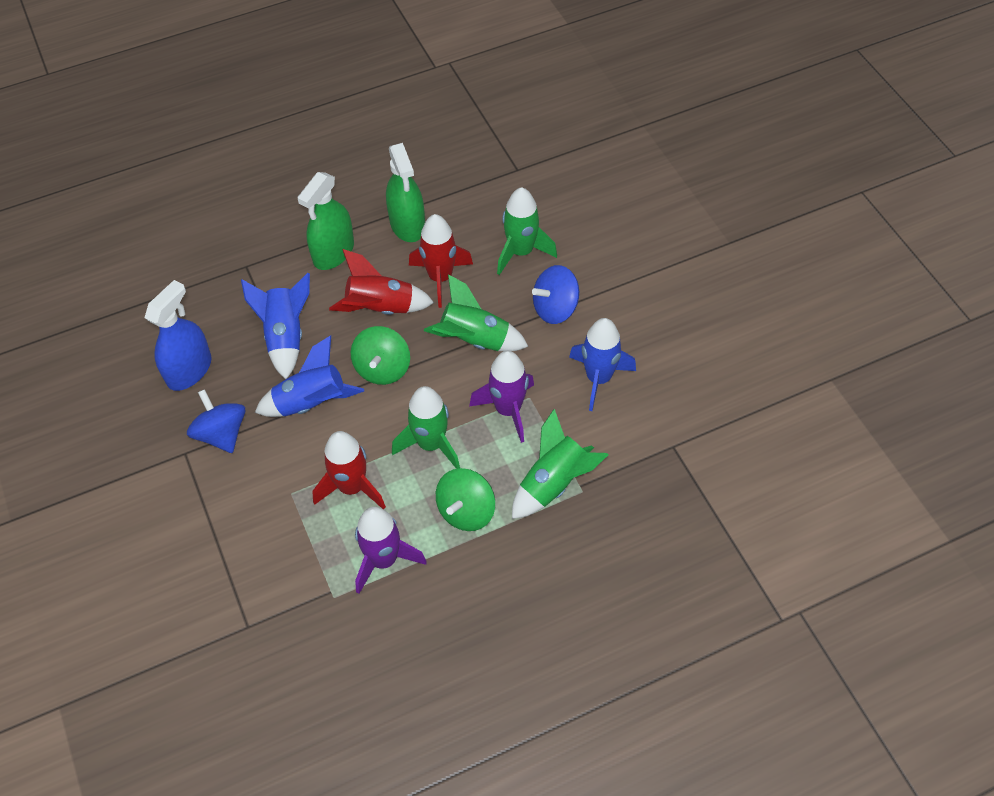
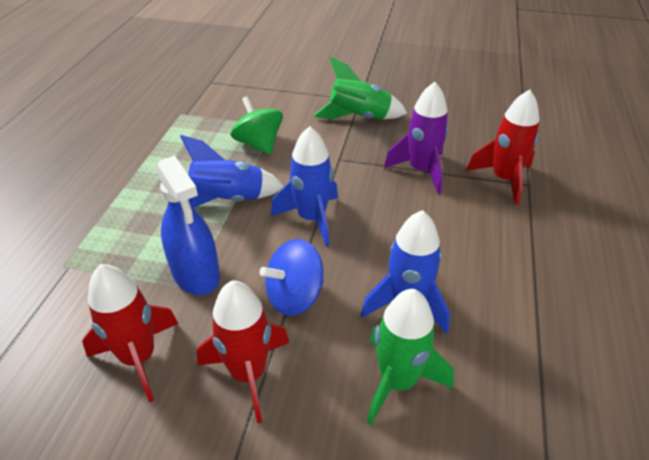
blue spinning top: [187,389,245,453] [532,265,579,324] = 2 -> [260,239,323,316] = 1
green rocket: [392,386,460,469] [424,274,529,351] [497,187,557,275] [512,409,608,519] = 4 -> [314,57,407,119] [367,289,454,425] = 2
green spinning top: [351,326,410,385] [436,468,495,531] = 2 -> [230,96,283,155] = 1
green spray bottle: [297,172,354,270] [386,143,425,242] = 2 -> none = 0
purple rocket: [355,507,427,594] [469,351,534,443] = 2 -> [384,82,449,194] = 1

